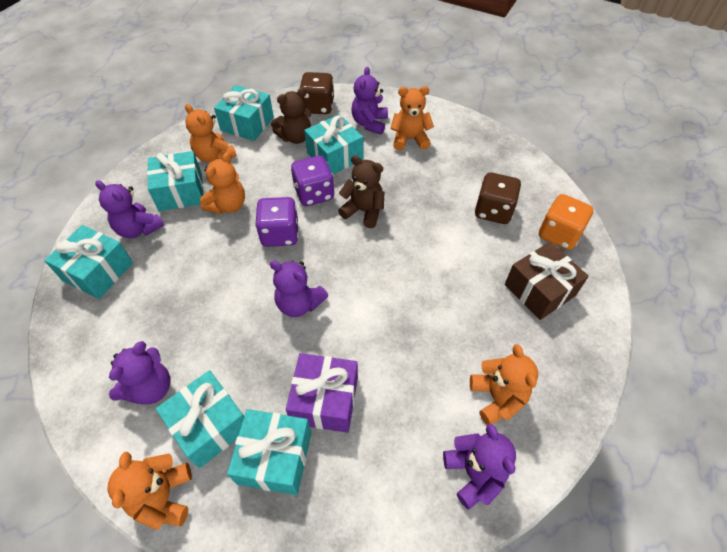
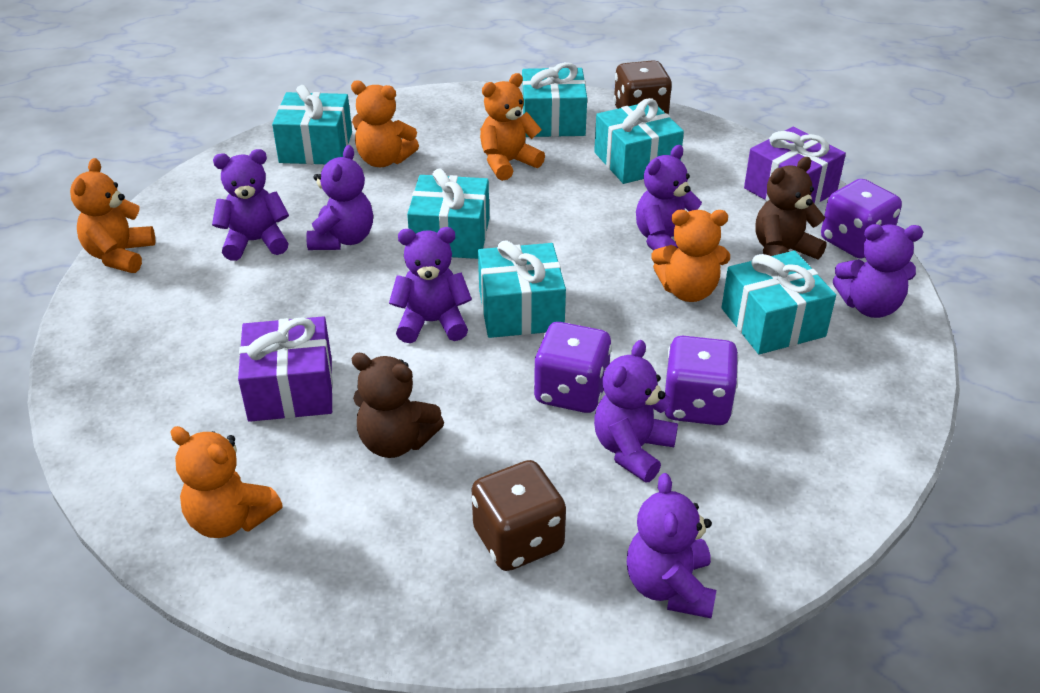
brown gift: [505,242,589,320] = 1 -> none = 0
orange dice: [539,194,594,250] = 1 -> none = 0
purple dice: [255,197,298,247] [291,156,335,206] = 2 -> [533,322,612,413] [665,336,739,425] [821,179,902,259] = 3
purple gift: [286,353,358,433] = 1 -> [238,316,333,422] [744,127,846,205] = 2
purple teddy bear: [95,180,164,238] [109,341,171,405] [270,261,329,317] [351,67,388,135] [443,423,516,509] = 5 -> [212,149,289,261] [306,145,373,250] [389,227,472,343] [594,340,678,482] [627,473,716,618] [636,145,702,251] [833,224,923,318] = 7

